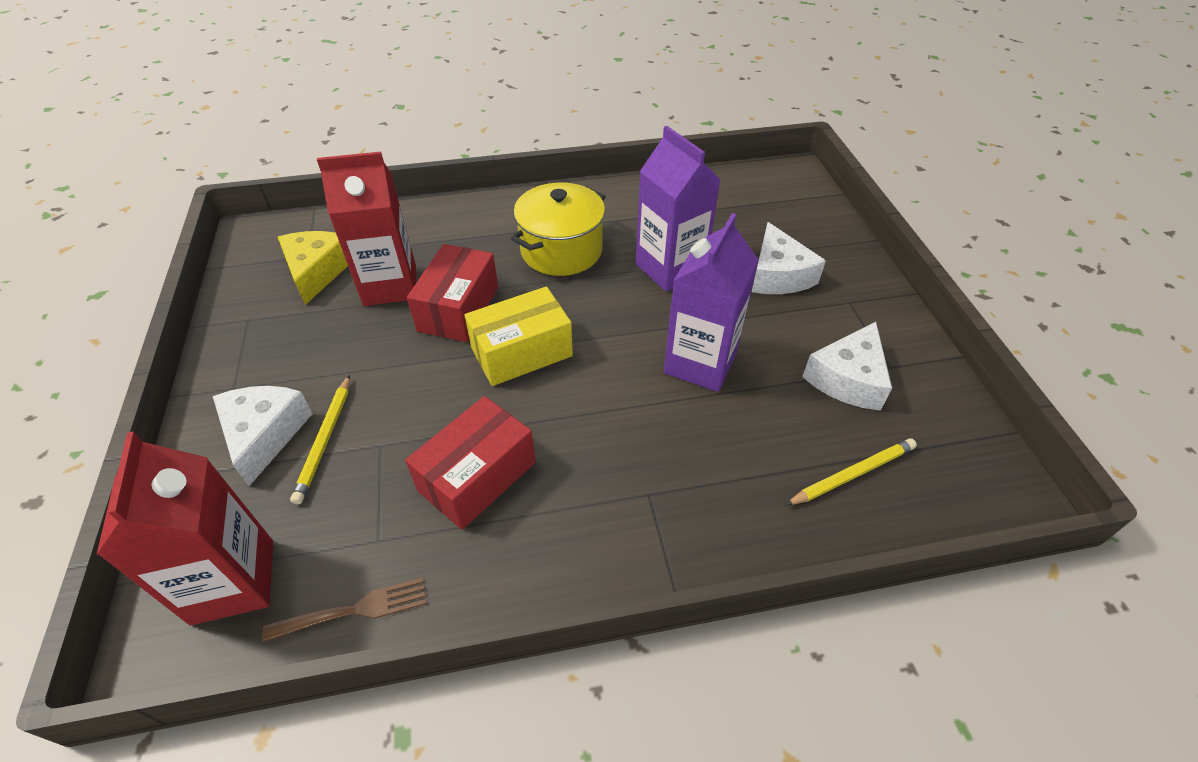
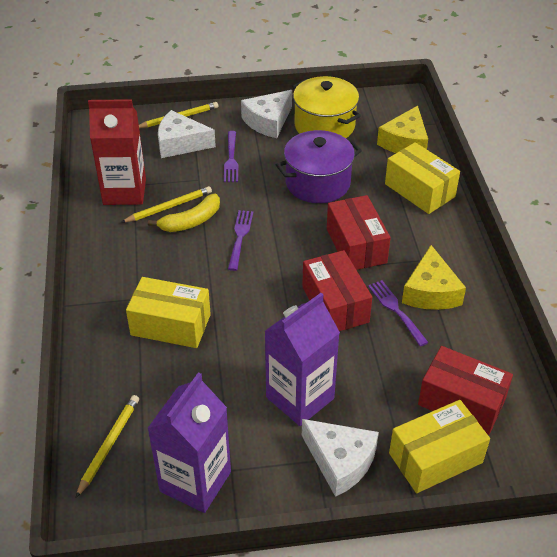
brown fork: [263,578,427,642] = 1 -> none = 0
purple fork: none = 0 -> [224,131,238,182] [228,210,253,271] [368,280,429,347] = 3
purple pot: none = 0 -> [276,130,362,203] = 1
red box: [405,396,536,530] [407,244,498,342] = 2 -> [302,250,372,331] [327,195,391,270] [418,346,513,435] = 3
red carton: [97,431,273,625] [317,152,416,306] = 2 -> [88,99,146,205] = 1
yellow banana: none = 0 -> [148,193,220,232] = 1
yellow box: [464,287,573,386] = 1 -> [126,277,211,348] [385,142,460,214] [389,400,490,493] = 3
yellow cheese: [278,231,348,305] = 1 -> [377,106,428,153] [402,245,466,310] = 2
yellow pencil: [290,375,350,504] [785,438,917,506] = 2 -> [76,395,139,498] [121,186,212,223] [139,102,218,128] = 3

